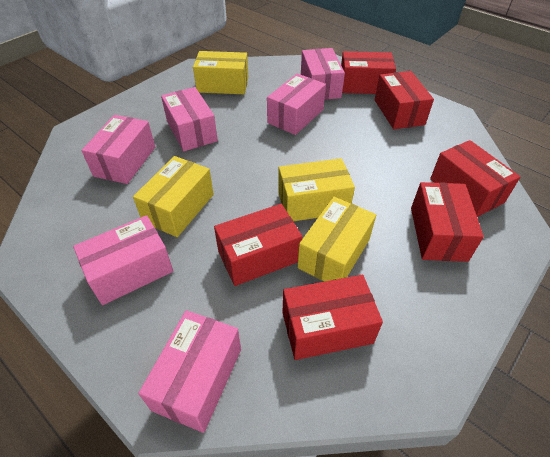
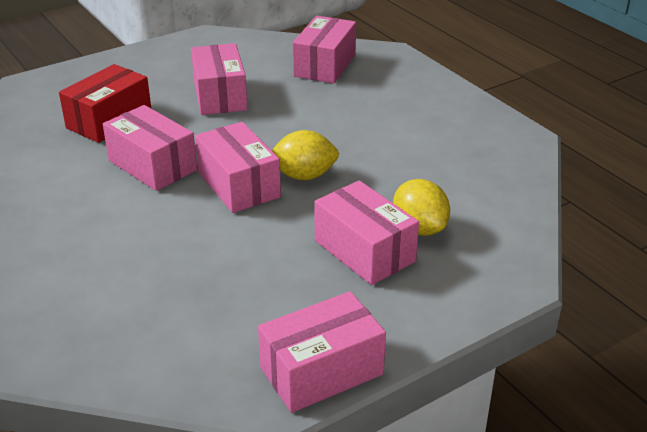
red box: [214,204,303,286] [283,275,383,360] [341,51,396,94] [374,71,434,129] [411,182,484,262] [430,140,521,217] = 6 -> [59,64,151,143] = 1
yellow box: [133,156,214,237] [193,51,248,94] [278,158,355,221] [297,197,376,282] = 4 -> none = 0
yellow lemon: none = 0 -> [272,130,339,180] [393,179,450,236] = 2

